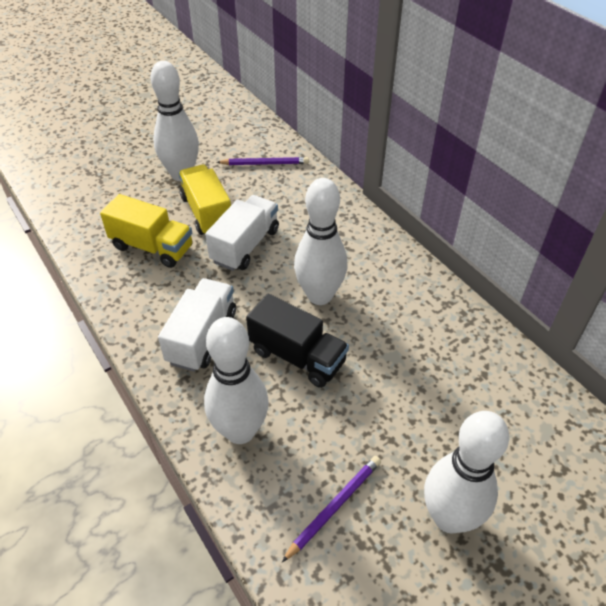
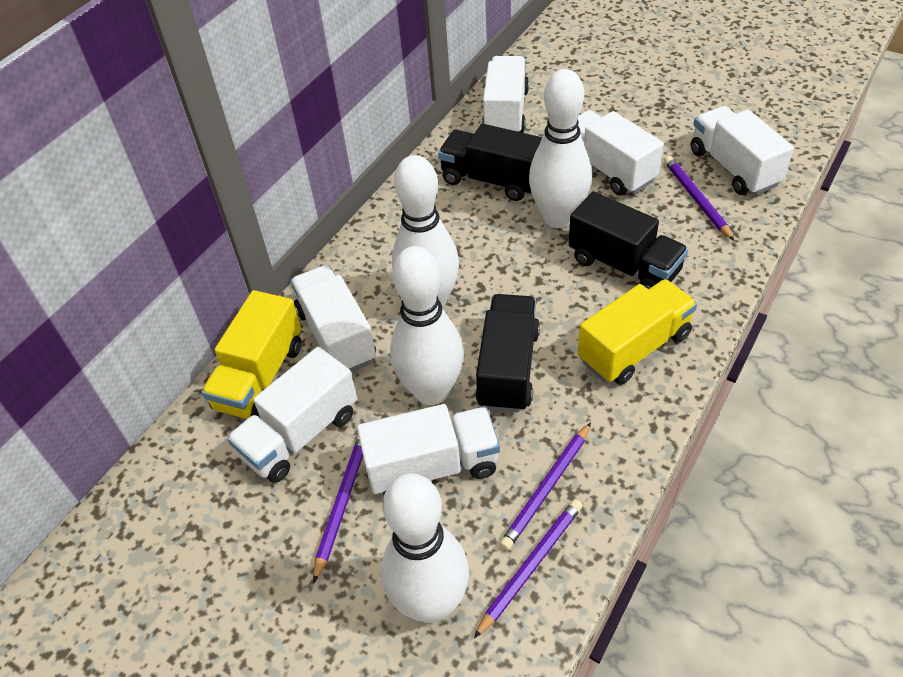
black truck: [246,294,349,388] = 1 -> [438,124,543,201] [475,294,540,412] [569,191,688,289] = 3
purple pencil: [217,157,309,165] [282,456,381,562] = 2 -> [313,435,363,583] [474,499,583,638] [500,422,591,551] [664,156,734,241] = 4
white truck: [158,278,236,372] [205,195,279,271] = 2 -> [227,347,357,483] [290,265,376,372] [357,404,500,494] [482,56,529,133] [578,110,664,196] [691,106,794,195] = 6

